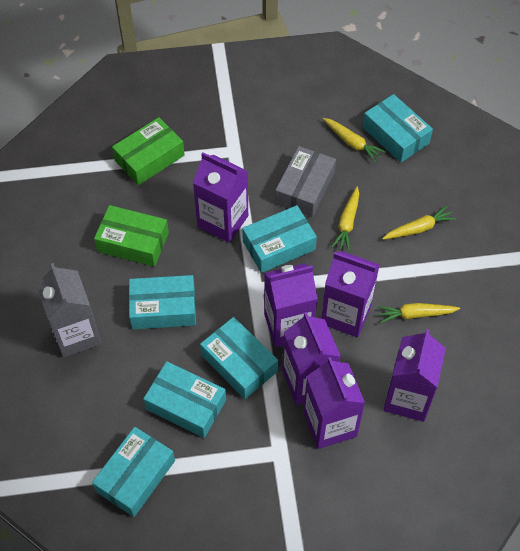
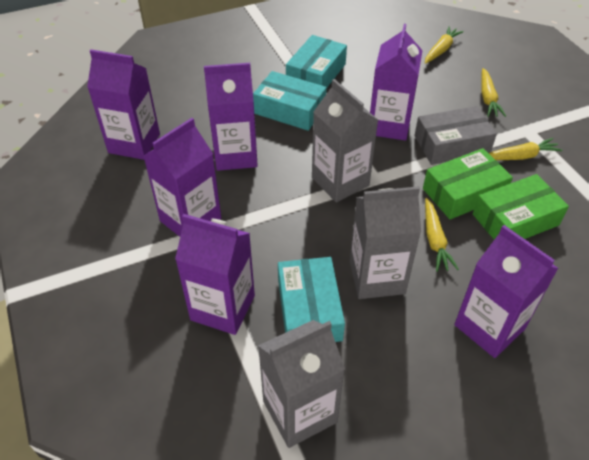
grey carton: [36,263,102,358] = 1 -> [258,320,345,448] [312,79,378,202] [350,186,421,299] = 3
turquoise box: [92,427,175,517] [129,275,196,329] [143,361,226,438] [200,317,278,399] [242,205,317,273] [363,94,433,163] = 6 -> [253,71,327,131] [278,257,345,342] [286,35,347,87] = 3

